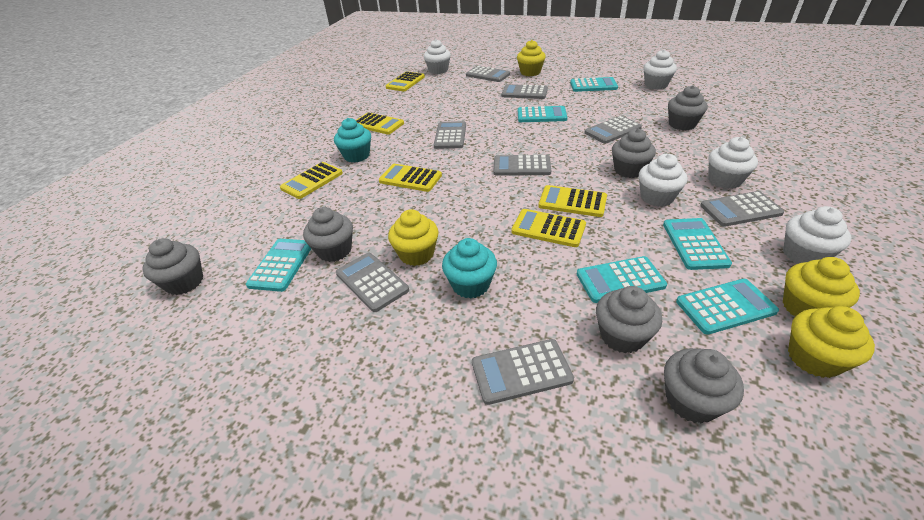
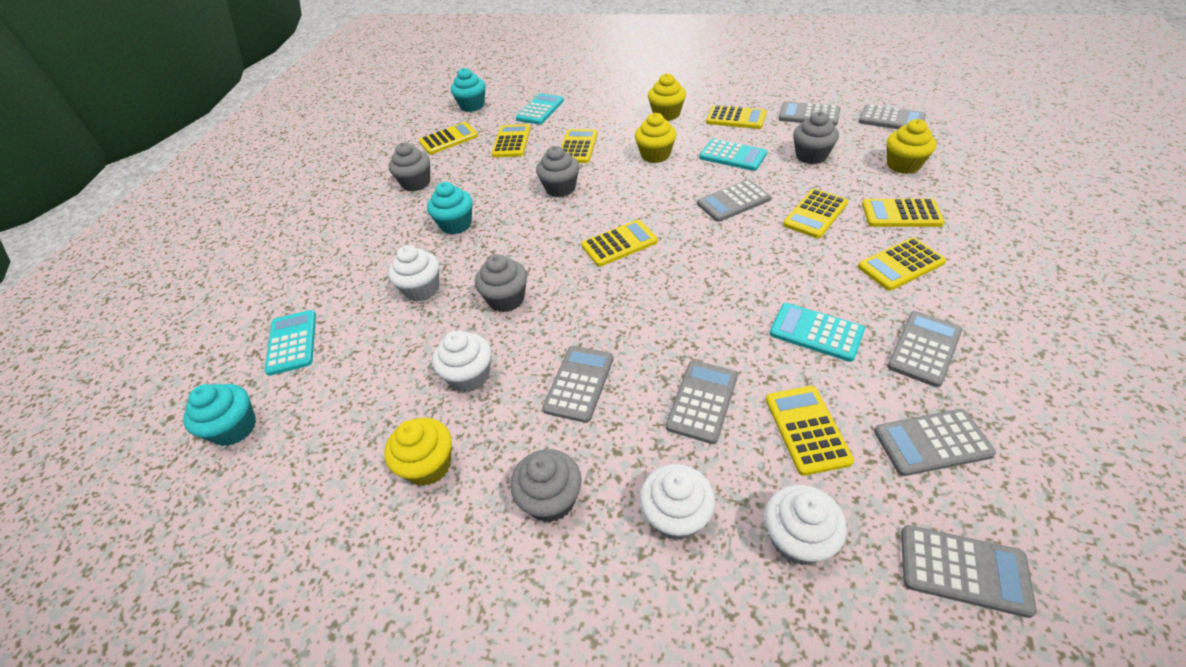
grey cupcake: [142,238,203,295] [303,207,353,262] [596,286,662,353] [612,128,656,178] [664,348,744,424] [668,85,708,130] = 6 -> [389,142,430,191] [475,254,527,312] [510,449,582,523] [536,146,579,197] [793,111,839,164] = 5
turquoise calculator: [246,239,311,292] [518,106,567,122] [570,77,618,92] [577,256,667,303] [663,218,732,270] [676,279,779,335] = 6 -> [264,310,316,376] [516,94,564,125] [699,139,767,171] [770,303,865,362] = 4
turquoise cupcake: [334,118,371,163] [442,238,497,299] = 2 -> [183,384,256,446] [427,182,472,234] [451,68,486,112] = 3
white cupcake: [424,39,451,74] [639,154,687,207] [643,50,677,89] [709,137,758,189] [783,206,852,264] = 5 -> [388,245,439,302] [432,331,491,393] [640,464,715,540] [765,485,847,565] = 4
yellow calculator: [280,162,343,199] [356,112,404,134] [379,164,442,192] [386,71,425,91] [511,209,586,247] [538,185,607,217] = 6 -> [419,122,478,154] [491,124,531,158] [561,129,598,163] [581,220,658,267] [706,105,767,129] [766,386,854,476] [783,189,848,239] [858,237,946,291] [862,198,945,227] = 9

